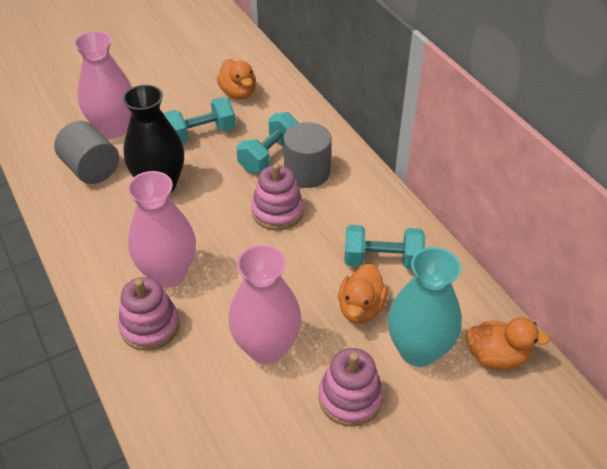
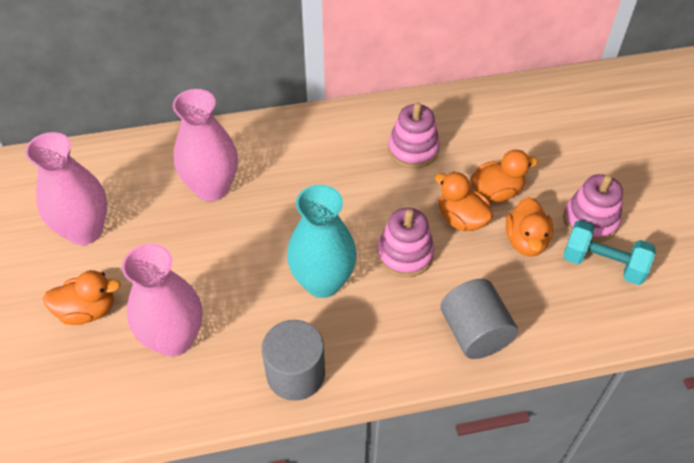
black vase: [123,85,184,192] = 1 -> none = 0
orange duck: [217,59,256,99] [338,264,388,324] [466,317,550,370] = 3 -> [43,270,121,325] [435,172,493,231] [470,150,538,202] [506,197,553,256] = 4
turquoise dumbbell: [164,97,236,143] [237,112,299,173] [344,225,425,269] = 3 -> [563,220,655,285] = 1

